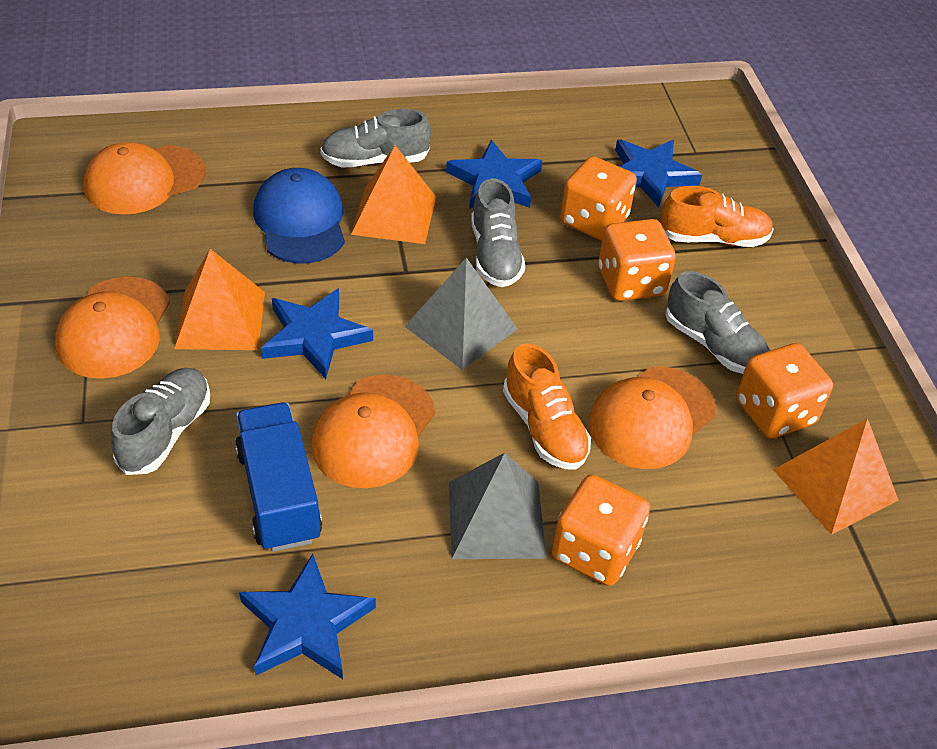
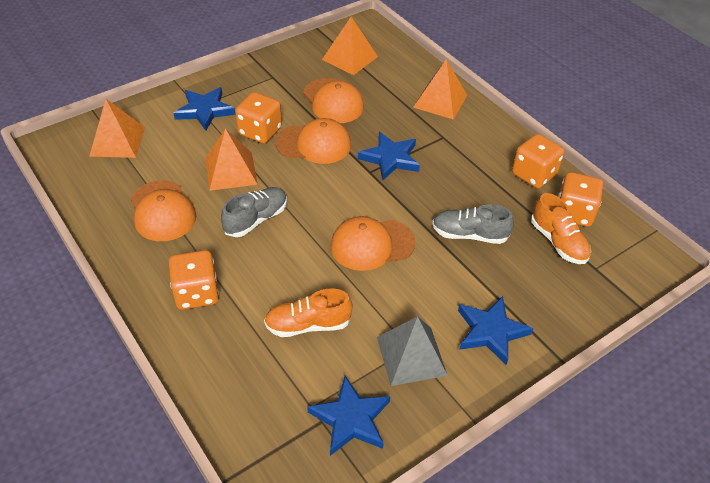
blue cap: [253,168,345,264] = 1 -> none = 0
blue truck: [235,403,322,552] = 1 -> none = 0
grey pyramid: [404,258,518,370] [449,453,546,559] = 2 -> [377,316,448,386] = 1
grey shoe: [111,368,210,475] [320,109,431,167] [471,178,525,287] [665,271,770,374] = 4 -> [221,187,287,237] [432,204,514,244] = 2
orange pyramid: [174,249,265,350] [351,145,436,244] [773,418,898,535] = 3 -> [89,99,145,158] [205,128,258,191] [322,17,378,75] [413,59,467,120] = 4

